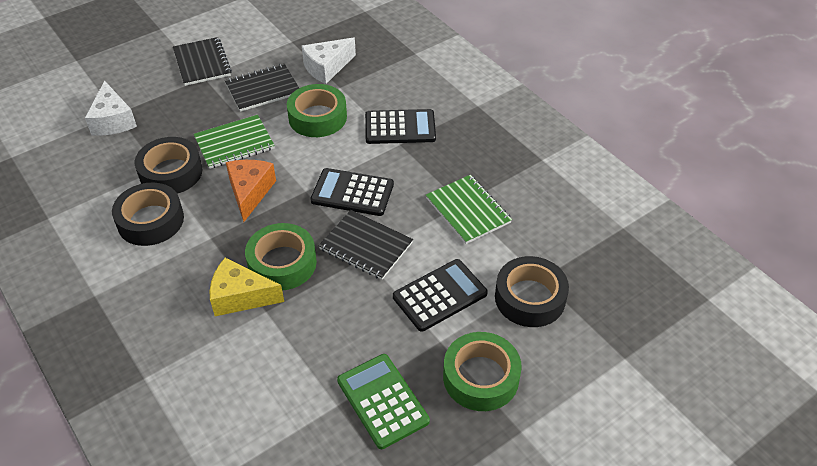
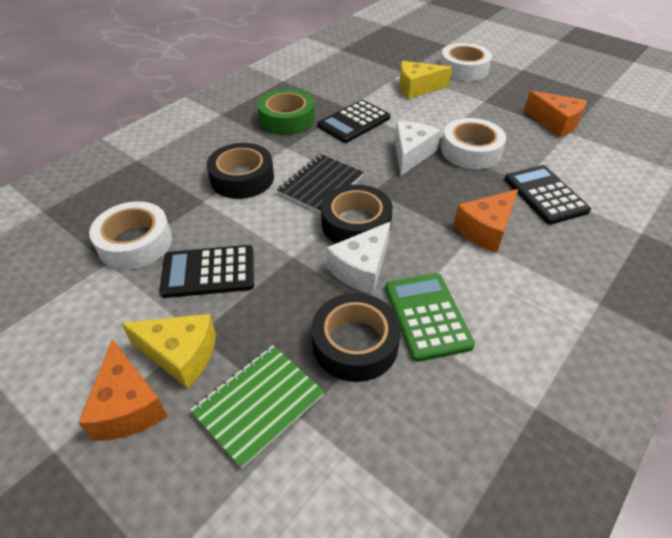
black notebook: [173,37,232,86] [225,64,299,112] [318,210,413,280] = 3 -> [277,154,364,213] = 1
green notebook: [194,115,275,169] [426,175,512,244] = 2 -> [190,345,324,468] = 1
green tape: [245,223,317,290] [287,84,347,137] [443,332,522,411] = 3 -> [258,89,315,135] = 1
orange cheese: [226,160,276,222] = 1 -> [79,339,168,441] [453,189,518,253] [524,91,587,137] = 3
white tape: none = 0 -> [89,201,172,269] [440,43,492,81] [441,118,506,169] = 3
yellow cheese: [210,258,284,316] = 1 -> [121,314,216,389] [399,61,452,99] = 2

